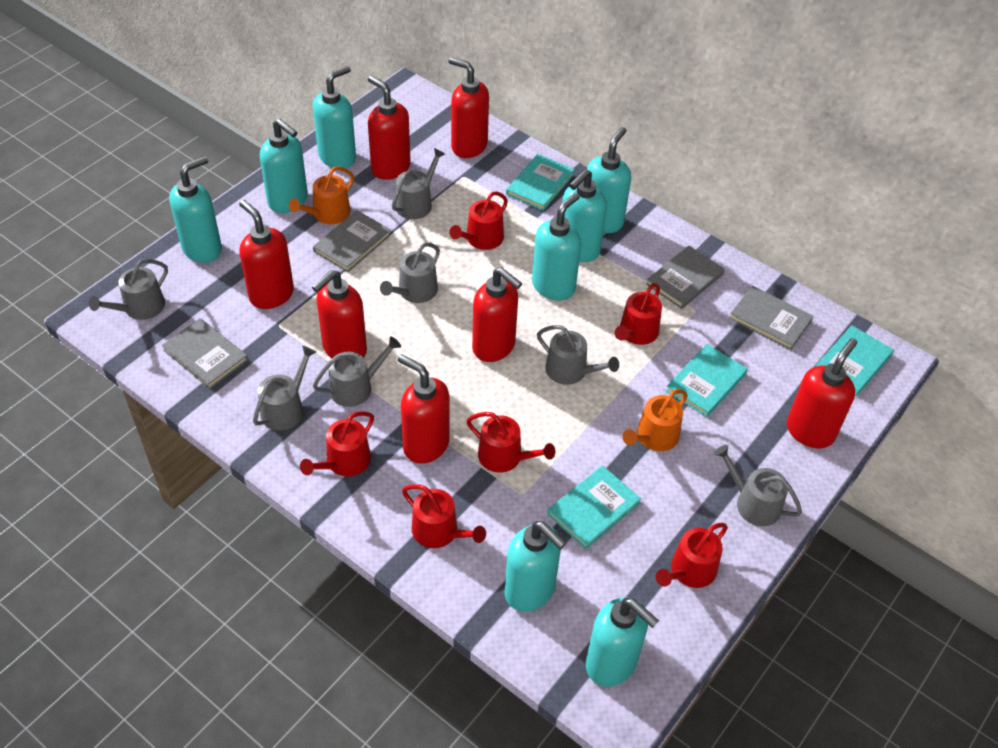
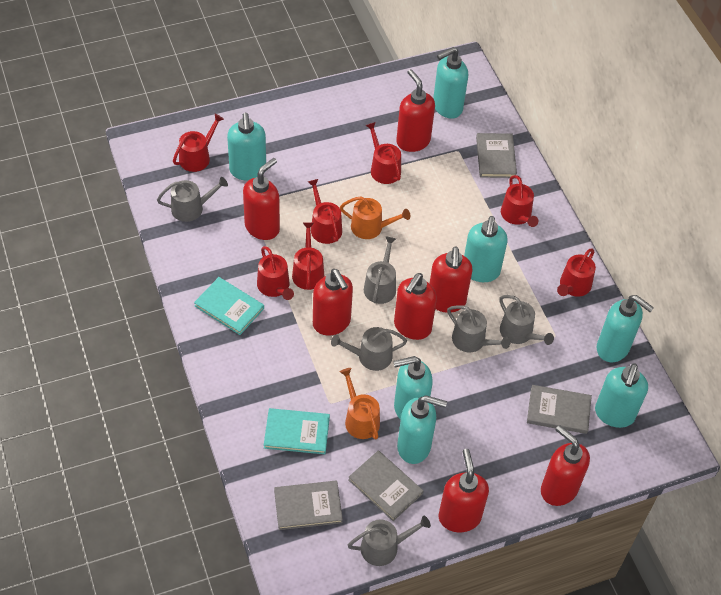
grey watering can: [89,259,168,320] [253,346,316,431] [313,336,401,407] [380,242,440,303] [392,148,445,219] [537,325,619,385] [714,445,802,526] = 7 -> [157,177,228,222] [331,327,407,371] [348,516,431,566] [364,236,396,304] [447,305,510,352] [499,295,554,345] = 6
red watering can: [300,411,374,476] [402,484,486,548] [449,191,508,250] [466,412,555,472] [614,283,662,345] [656,523,728,588] = 6 -> [173,114,224,172] [257,246,294,300] [292,222,325,290] [308,179,342,244] [365,122,401,184] [501,175,538,227] [557,248,596,297] = 7
turquoise book: [506,154,575,211] [547,465,641,549] [666,344,748,417] [816,326,894,396] = 4 -> [194,277,264,335] [264,408,330,454] = 2
turquoise soap dispenser: [169,156,222,263] [260,118,308,213] [313,66,356,168] [504,521,566,612] [532,193,581,300] [563,169,607,262] [586,598,659,687] [587,127,631,233] = 8 -> [227,113,266,181] [393,356,433,420] [397,396,447,464] [433,47,468,119] [464,216,508,282] [595,363,648,428] [596,295,654,362] = 7

